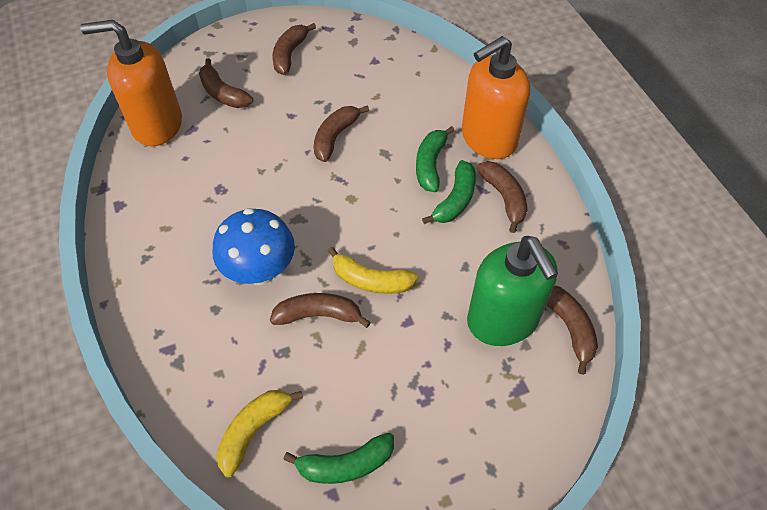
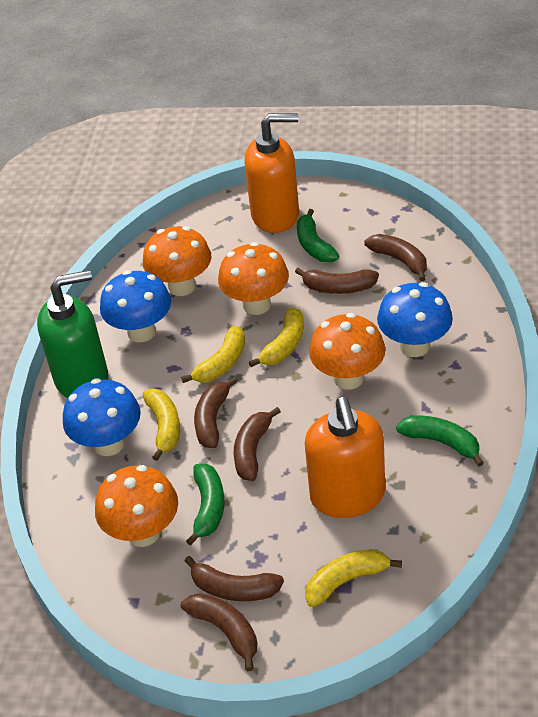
blue mushroom: [213,208,295,285] = 1 -> [63,378,141,456] [100,270,171,342] [377,282,453,357] = 3
orange mushroom: none = 0 -> [95,465,178,547] [143,226,212,296] [218,242,289,315] [309,313,385,390] = 4
yellow banana: [217,390,303,478] [328,247,418,294] = 2 -> [143,388,180,461] [181,326,245,383] [249,307,304,367] [305,549,402,607] = 4

